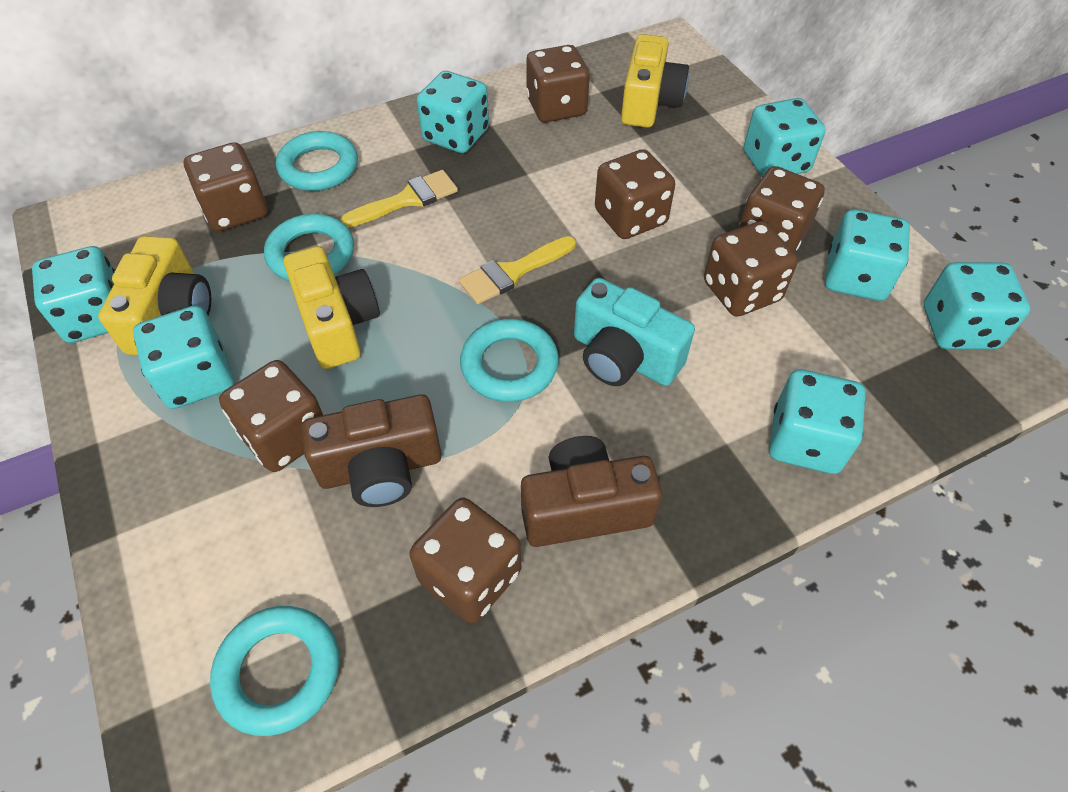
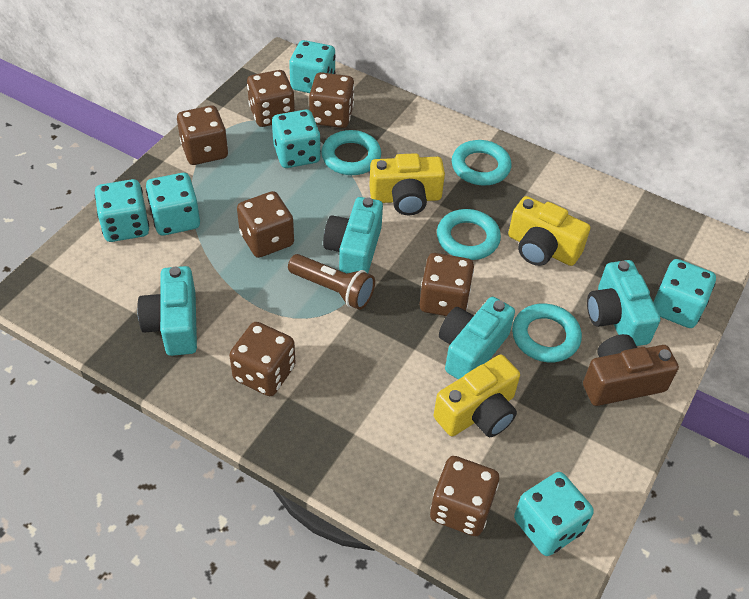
brown camera: [301,394,442,507] [521,436,662,547] = 2 -> [583,334,679,406] = 1
brown flashlight: none = 0 -> [288,254,375,310] = 1
turquoise camera: [574,278,695,386] = 1 -> [137,266,197,356] [323,197,383,273] [439,297,515,379] [587,260,661,346] = 4
turquoise dice: [32,246,115,343] [133,306,234,409] [417,71,489,153] [744,98,826,176] [769,369,866,474] [825,209,910,301] [924,262,1030,350] = 7 -> [95,179,149,242] [146,173,200,236] [272,110,321,168] [289,40,336,93] [514,472,594,556] [653,259,716,328] = 6
yellow brush: [340,170,458,227] [459,236,576,304] = 2 -> none = 0

